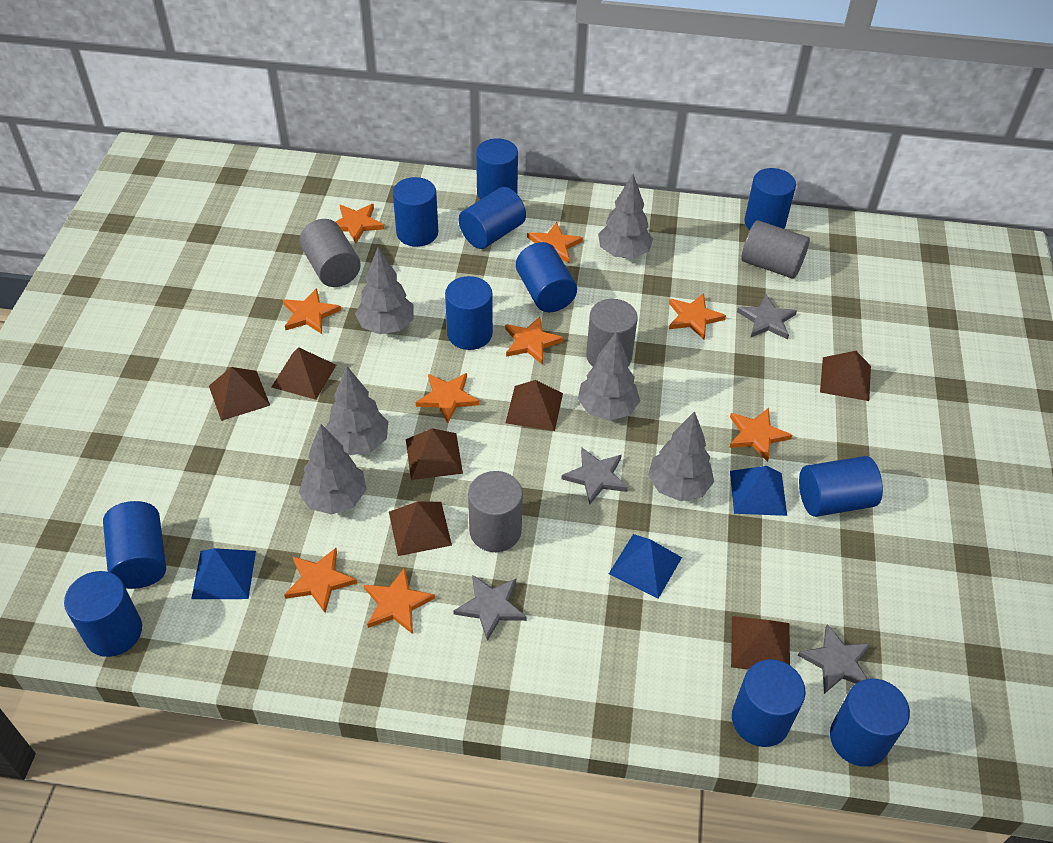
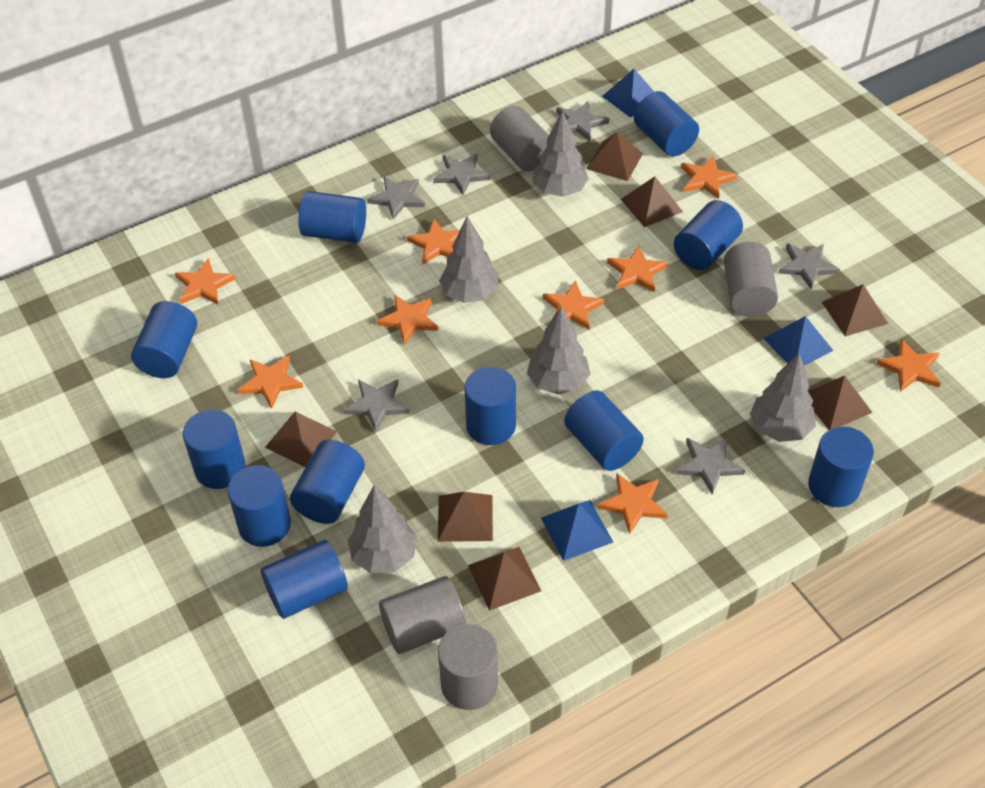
grey star: [453,575,527,641] [561,448,628,504] [737,294,797,340] [798,624,871,694] = 4 -> [344,379,410,432] [367,176,425,220] [433,153,490,195] [556,101,609,141] [676,438,745,494] [778,244,840,289] = 6
grey tree: [299,424,367,515] [325,366,389,455] [355,247,414,334] [578,332,640,421] [598,174,653,258] [648,411,714,501] = 6 -> [348,485,417,573] [439,216,498,303] [527,306,590,395] [533,111,589,197] [750,353,816,442] = 5

